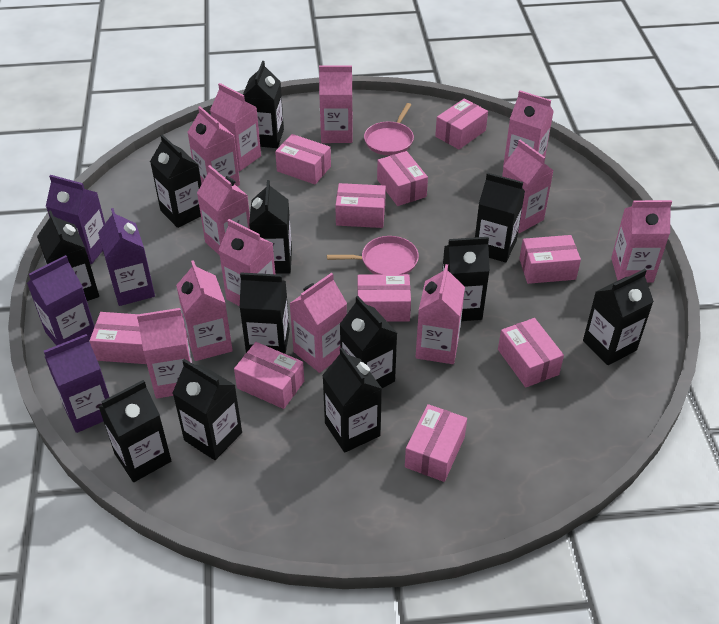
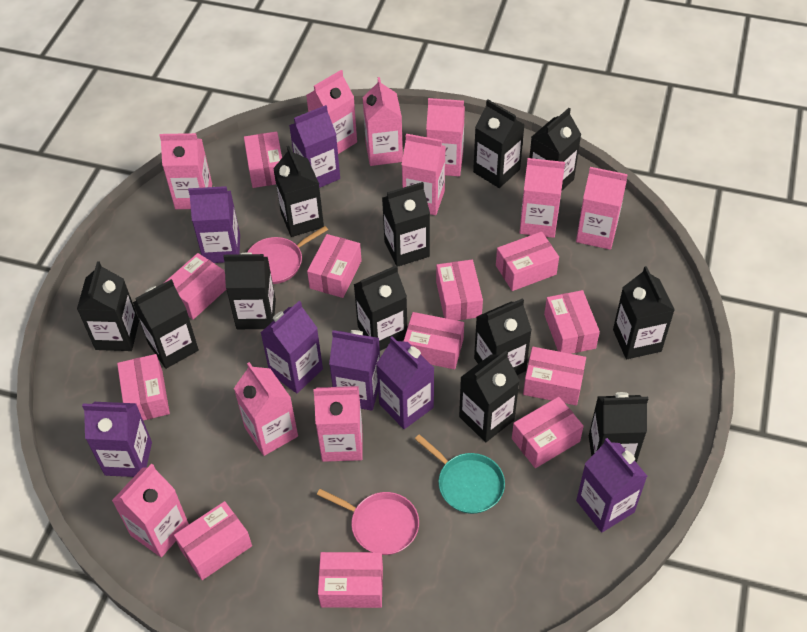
pink box: [90,312,147,364] [234,342,304,409] [275,134,331,184] [335,183,386,228] [357,274,411,322] [377,151,428,206] [405,404,467,482] [435,99,488,149] [498,318,564,387] [519,235,581,284] = 10 -> [117,354,170,420] [164,253,226,320] [174,501,252,580] [244,131,282,188] [307,234,362,298] [318,552,383,608] [403,312,464,370] [436,260,483,320] [496,232,559,291] [512,397,584,468] [523,347,586,405] [544,290,600,354] = 12
pink carton: [137,308,193,399] [176,260,233,361] [188,106,240,186] [197,165,250,256] [210,83,261,171] [219,219,275,306] [289,273,347,373] [319,66,353,143] [416,264,465,364] [502,140,554,233] [503,90,554,167] [611,200,672,283] = 12 -> [112,464,189,557] [159,133,212,209] [234,362,298,456] [306,70,357,154] [313,386,363,462] [363,77,403,166] [402,134,446,215] [426,98,465,176] [519,158,565,238] [576,167,628,250] = 10
purple carton: [27,255,94,346] [44,334,109,433] [46,175,105,264] [98,208,155,306] = 4 -> [82,402,152,477] [188,186,240,263] [261,301,323,393] [289,105,340,188] [329,330,380,411] [376,336,434,429] [576,438,647,532] = 7
turquoise pan: none = 0 -> [415,434,505,514] = 1

